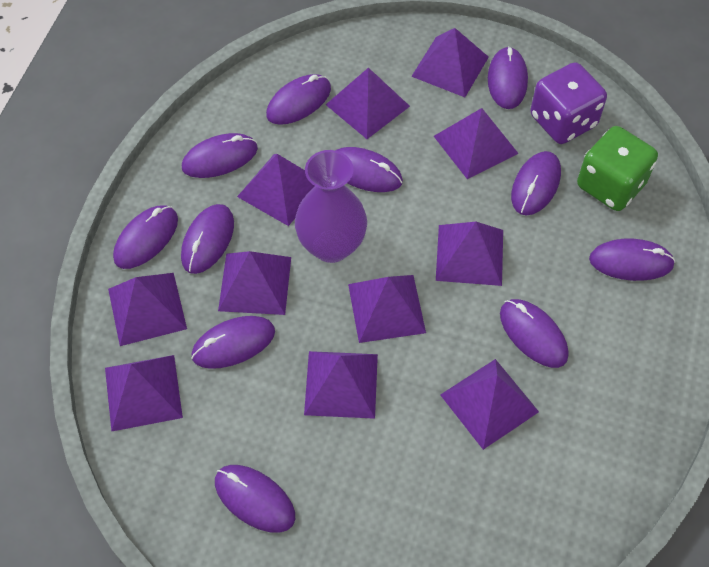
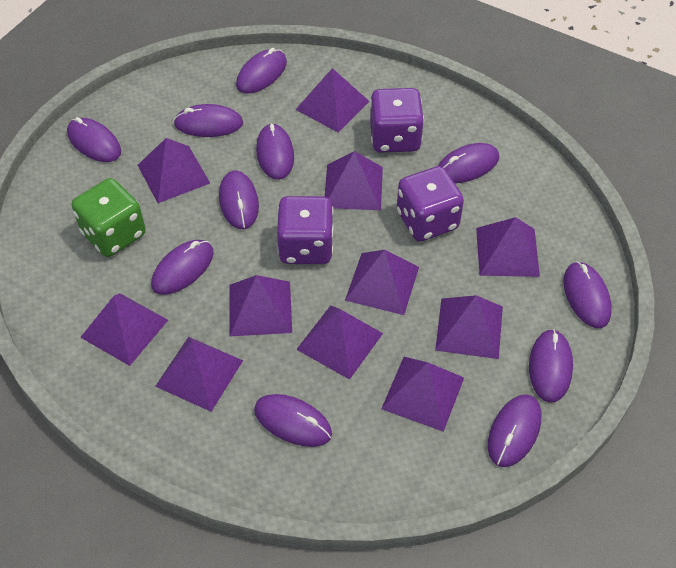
purple dice: [530,62,607,144] = 1 -> [277,196,334,264] [370,88,424,153] [397,166,464,241] = 3
purple vase: [295,150,367,263] = 1 -> none = 0

